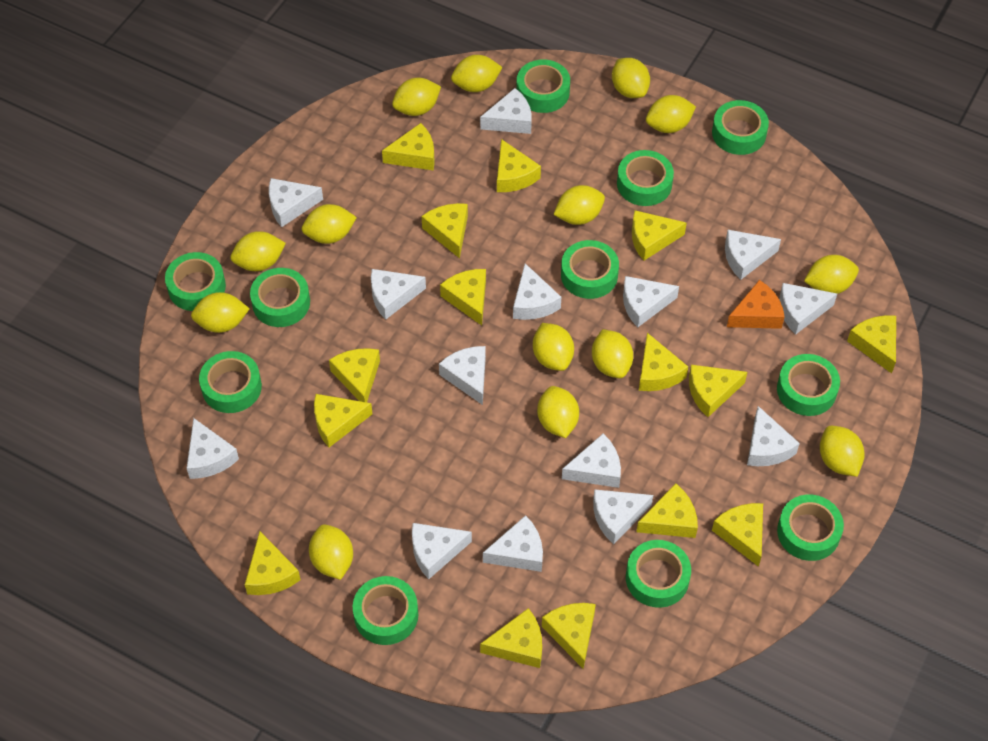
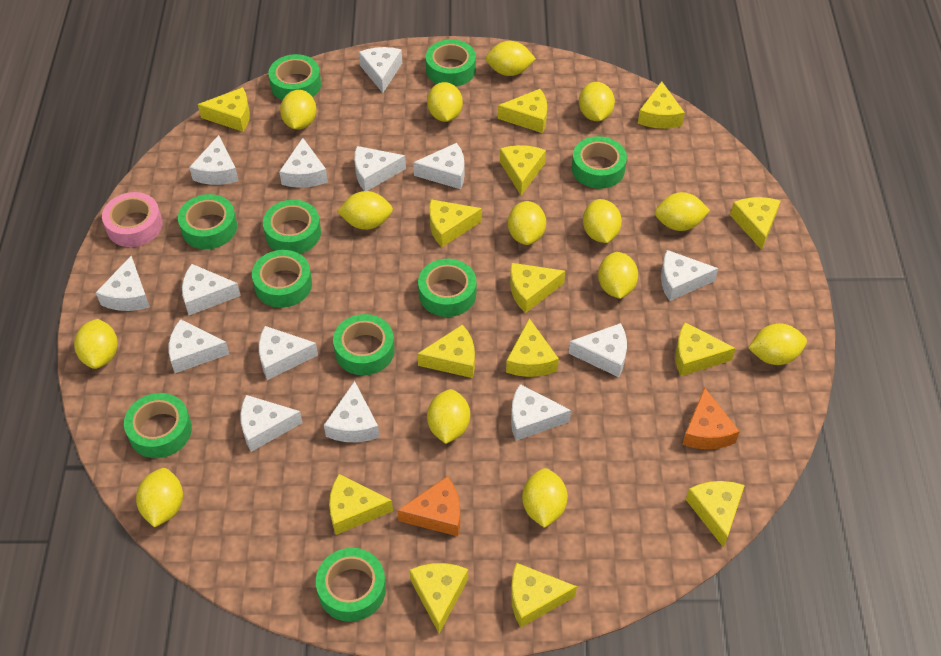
green tape: [165,252,226,311] [199,351,262,413] [250,268,310,327] [353,576,418,645] [516,60,570,113] [561,240,619,299] [617,150,674,206] [626,540,691,608] [712,100,769,155] [777,354,840,416] [777,495,844,561] = 11 -> [124,393,192,458] [178,194,237,249] [252,250,312,308] [263,200,321,254] [268,54,321,100] [316,548,386,622] [333,314,395,375] [418,259,476,317] [426,39,476,87] [572,136,627,189] = 10
orange cheese: [727,280,785,329] = 1 -> [398,476,460,536] [682,388,740,449] = 2
pink tape: none = 0 -> [102,192,162,247] = 1
yellow cheese: [245,531,300,595] [314,394,372,447] [329,348,380,402] [382,123,435,171] [422,203,468,258] [440,269,486,325] [480,608,542,668] [497,139,541,192] [542,603,596,669] [632,210,687,260] [637,483,698,538] [639,333,688,391] [689,365,747,417] [712,503,763,567] [847,315,896,373] = 15 -> [198,87,250,132] [329,474,393,535] [409,563,468,634] [417,325,475,378] [429,199,482,247] [498,89,547,133] [500,145,546,196] [506,318,559,377] [510,263,565,313] [511,563,577,627] [638,81,685,129] [675,322,736,376] [686,481,745,548] [730,197,780,250] = 14

